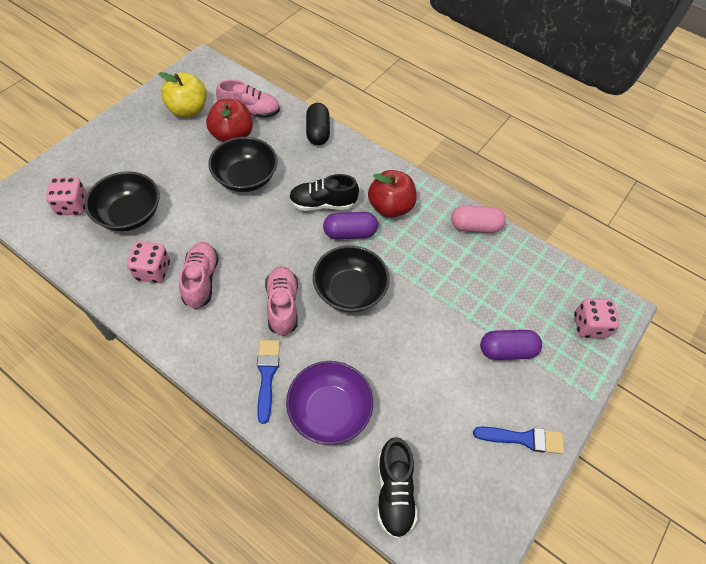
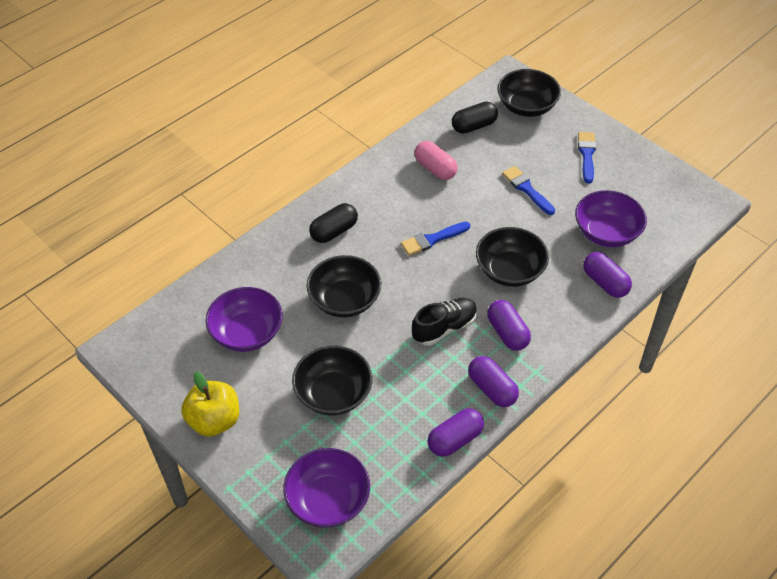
black bowl: [85,171,160,231] [208,137,277,192] [313,245,390,312] = 3 -> [292,346,373,415] [307,255,382,317] [476,227,549,287] [497,69,561,117] = 4
black capsule: [306,103,330,145] = 1 -> [309,203,358,243] [452,102,498,134] = 2
black shoe: [289,174,359,211] [377,437,417,539] = 2 -> [412,298,477,346] = 1
blue brush: [257,340,280,424] [473,426,564,454] = 2 -> [401,222,470,256] [502,166,555,215] [578,132,596,183] = 3
pink dice: [46,177,87,215] [127,241,170,283] [574,298,619,338] = 3 -> none = 0
pink shoe: [179,242,219,309] [216,80,280,118] [265,266,298,336] = 3 -> none = 0
purple bowl: [286,361,373,445] = 1 -> [206,287,283,352] [283,448,370,528] [575,190,647,247] = 3
purple capsule: [323,212,378,239] [480,330,542,360] = 2 -> [427,408,484,457] [468,356,519,407] [487,300,531,351] [583,252,632,298] = 4
red apple: [206,99,253,142] [368,170,416,218] = 2 -> none = 0

